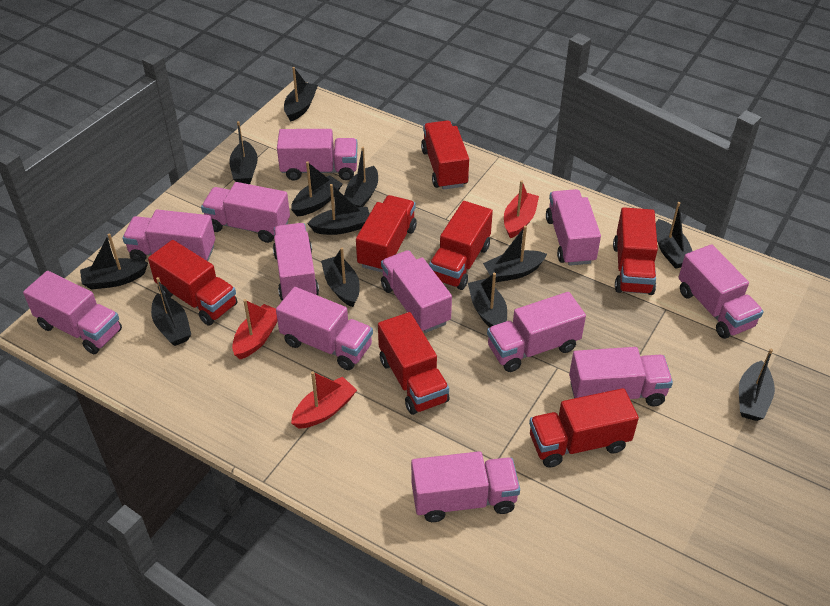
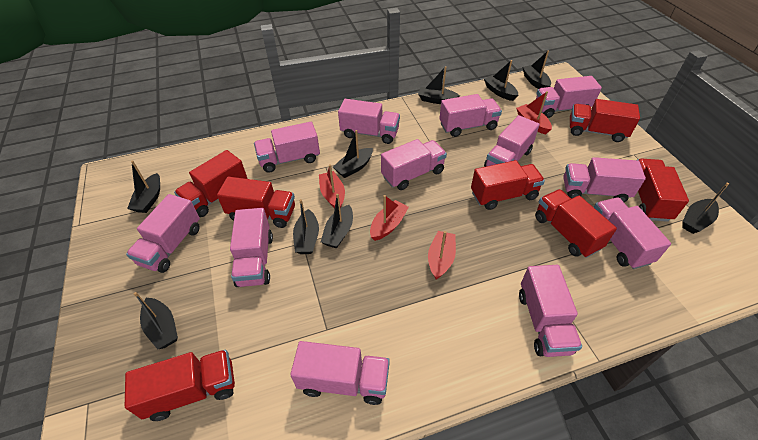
black boat: [80,234,148,290] [151,277,191,346] [229,121,258,184] [284,67,318,122] [291,161,343,217] [307,184,370,235] [321,248,360,307] [344,147,378,207] [468,273,507,327] [483,226,547,282] [656,202,692,269] [739,349,775,421] = 12 -> [127,160,160,213] [134,292,178,350] [293,199,319,254] [321,194,353,248] [333,130,373,178] [418,66,460,104] [484,60,518,101] [522,50,551,89] [682,183,729,234] = 9
red boat: [232,299,277,359] [291,371,357,429] [504,180,539,238] = 3 -> [319,164,345,208] [370,195,409,241] [428,231,456,280] [516,91,552,134] = 4

